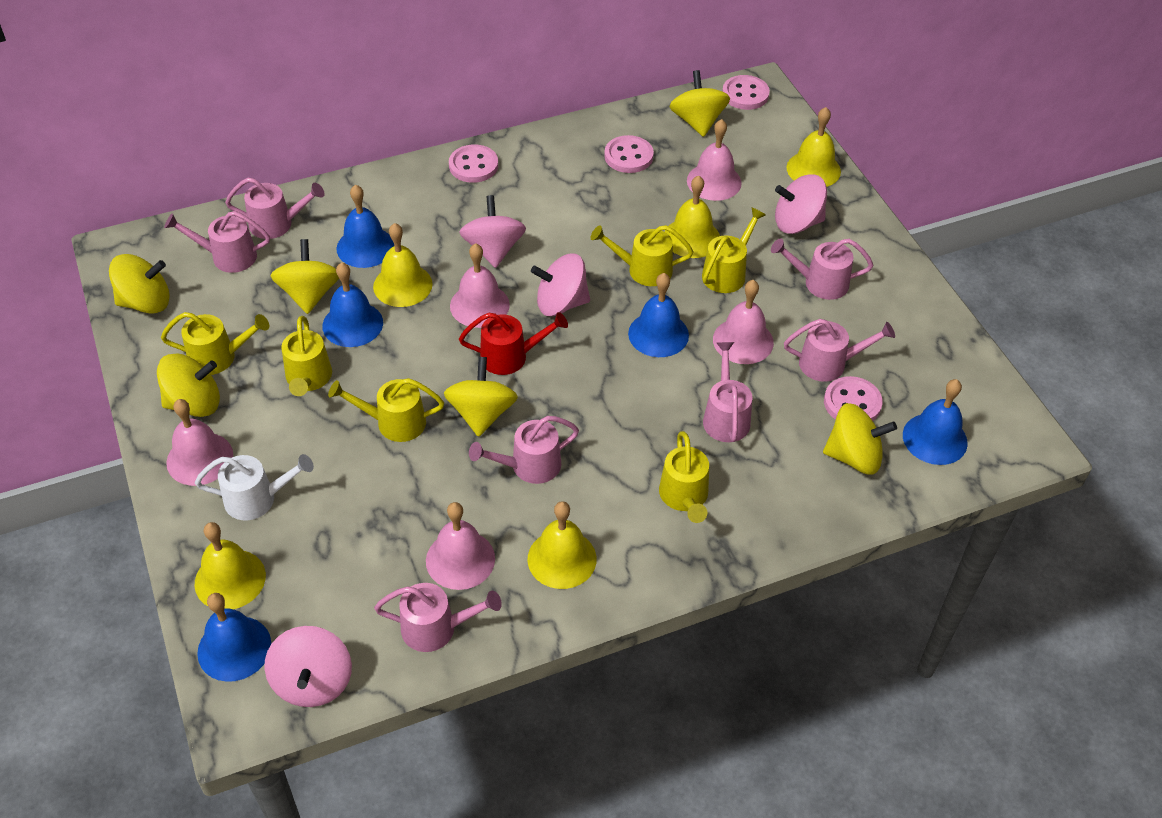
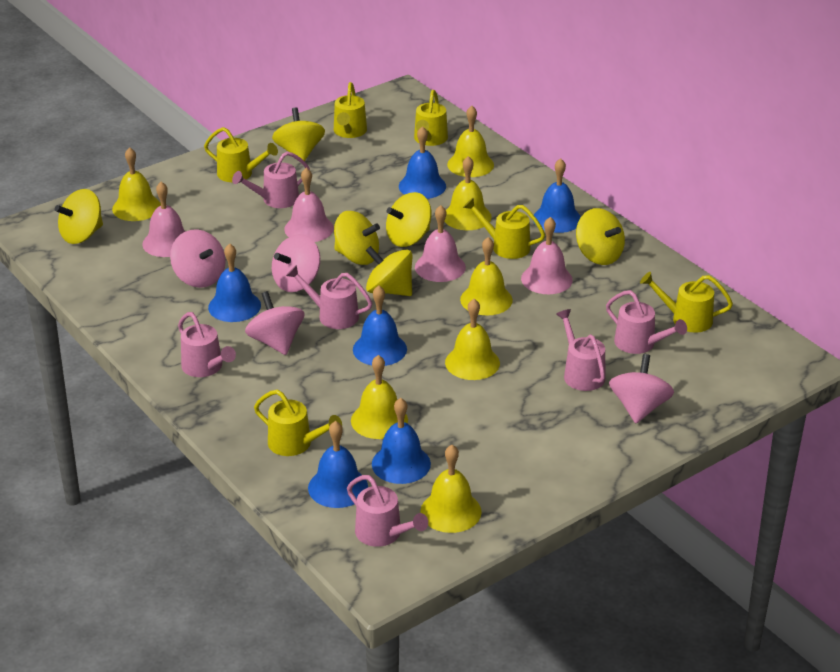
blue bell: [197,593,271,682] [322,262,383,347] [336,184,394,268] [628,273,689,357] [903,379,968,465] = 5 -> [208,243,261,322] [308,421,368,508] [353,285,407,366] [372,398,431,484] [399,126,446,199] [533,158,581,233] = 6
pink bell: [166,399,233,486] [426,502,495,590] [450,243,510,328] [687,119,742,201] [713,280,774,364] = 5 -> [142,182,185,257] [284,168,334,242] [415,205,466,282] [521,217,573,294] = 4
pink button: [449,145,498,183] [604,135,654,173] [722,75,770,110] [824,376,883,421] = 4 -> none = 0
pink watering can: [164,211,270,273] [225,178,325,239] [374,583,502,652] [469,416,579,484] [703,342,752,442] [771,238,873,300] [784,319,895,382] = 7 -> [178,312,236,377] [232,151,310,208] [286,265,372,329] [347,475,428,547] [556,309,605,391] [606,290,687,354] = 6
red watering can: [459,312,568,375] = 1 -> none = 0
white watering can: [195,454,314,520] = 1 -> none = 0
yellow bell: [194,522,266,609] [373,223,432,307] [527,501,597,589] [665,175,720,258] [787,107,841,187] = 5 -> [112,147,161,221] [351,355,408,439] [420,445,482,533] [444,156,492,230] [445,299,500,380] [447,106,494,177] [460,237,513,316] = 7

